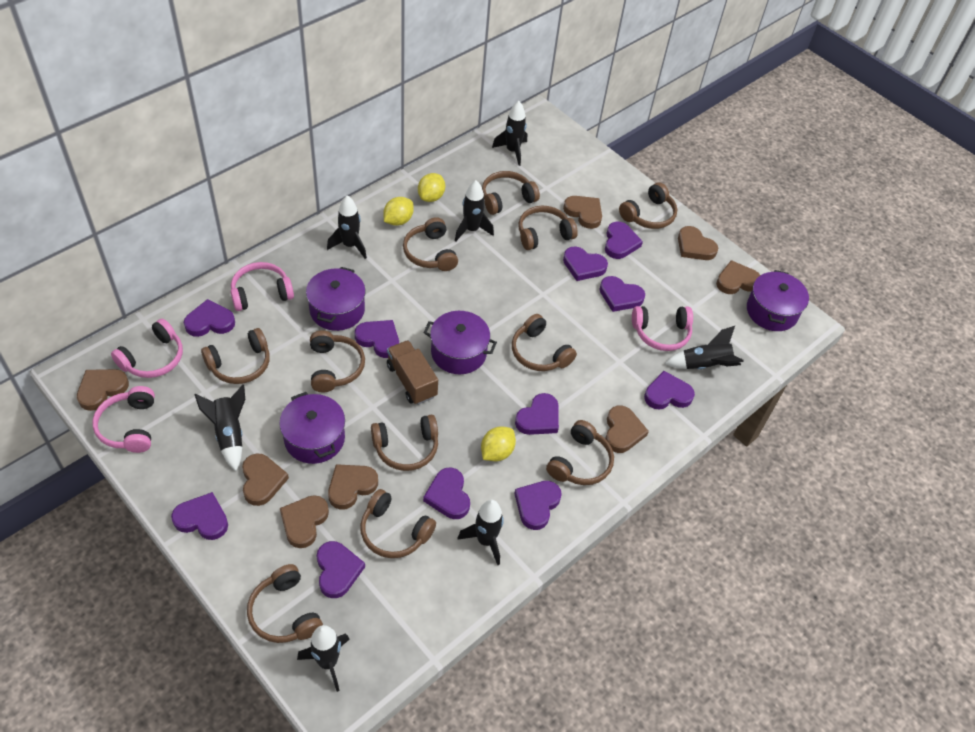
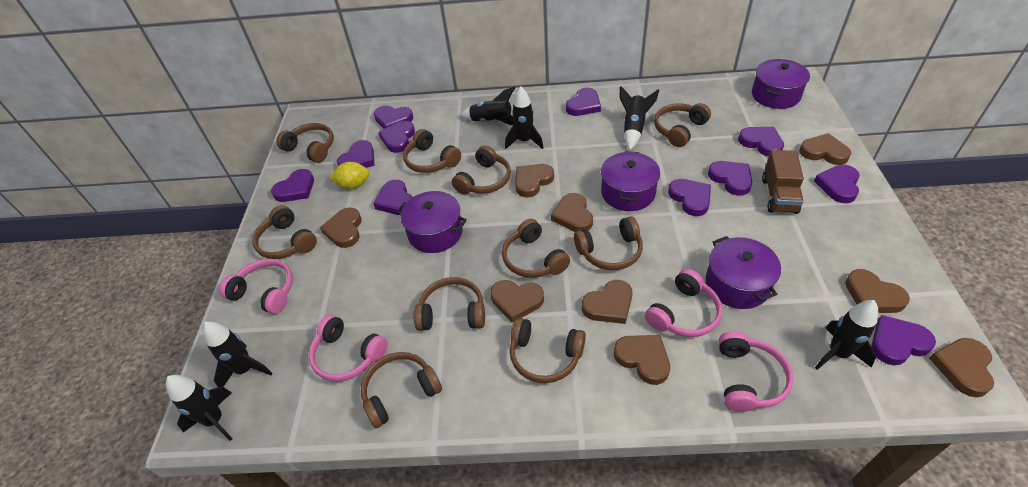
black rocket: [195,385,245,471] [297,625,350,692] [327,195,367,259] [455,180,494,241] [457,500,504,566] [492,101,527,166] [665,326,744,369] = 7 -> [166,375,233,441] [203,321,272,387] [459,87,515,125] [505,86,544,149] [619,86,659,150] [815,300,878,370] = 6
brown headphones: [201,328,270,384] [247,564,323,643] [310,330,365,392] [360,489,436,558] [371,415,438,471] [403,217,458,271] [482,171,540,215] [512,314,577,371] [519,206,578,250] [546,420,614,485] [619,183,677,229] = 11 -> [252,205,317,259] [276,123,334,163] [361,352,442,428] [403,129,461,173] [414,277,485,331] [452,145,511,194] [502,219,570,278] [510,318,586,383] [574,216,643,270] [654,103,711,147] = 10
brown heart: [77,369,129,411] [242,453,289,506] [280,495,329,548] [328,464,378,510] [563,196,602,229] [605,406,649,453] [678,226,718,260] [716,260,760,294] = 8 -> [320,208,362,248] [490,280,544,323] [515,164,554,197] [551,193,593,232] [582,280,633,324] [614,335,670,385] [799,133,851,165] [845,269,910,313] [929,338,994,398] = 9
yellow lemon: [383,197,414,226] [418,173,445,202] [481,426,516,461] = 3 -> [330,162,370,189] = 1

